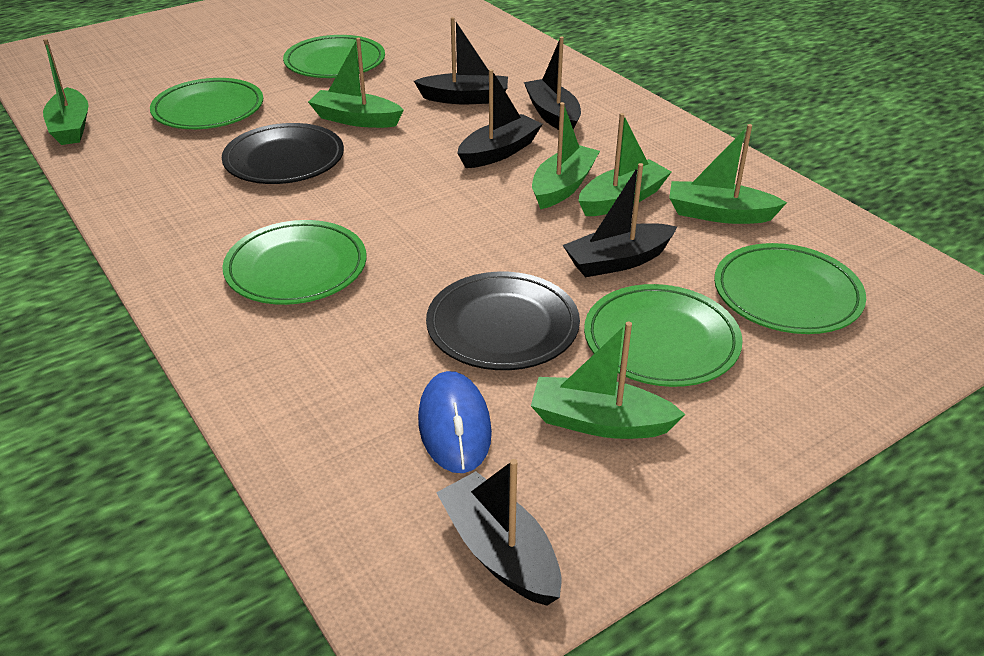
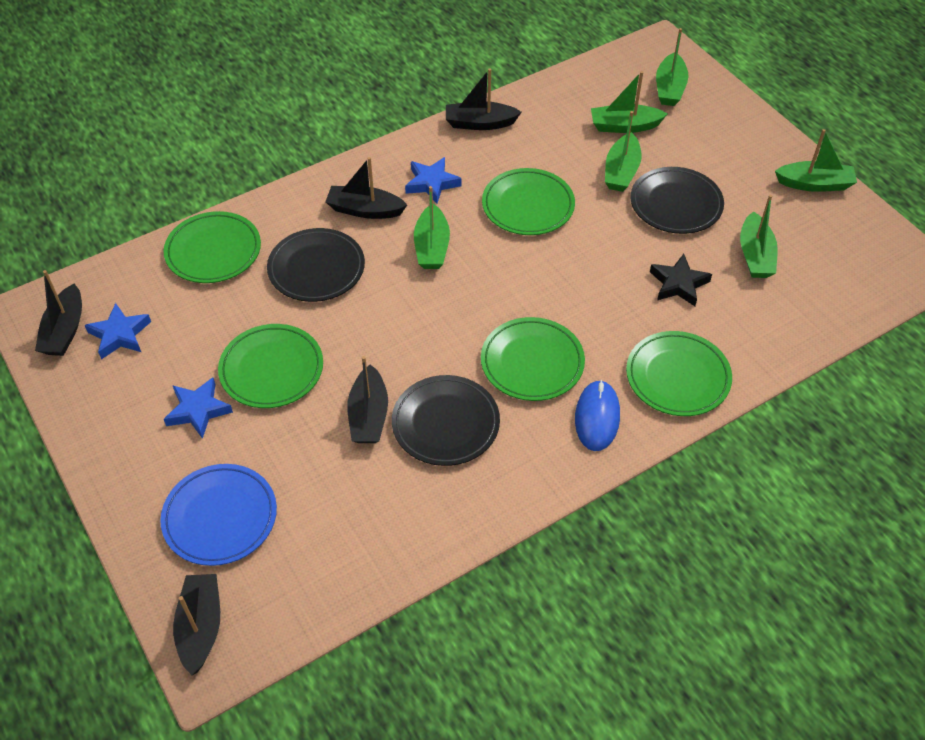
black plate: [222,123,344,184] [426,272,580,370] = 2 -> [267,228,365,302] [392,375,500,466] [630,167,724,234] = 3
black star: none = 0 -> [650,254,712,306] = 1
blue plate: none = 0 -> [160,464,277,566] = 1
blue star: none = 0 -> [85,303,151,359] [164,377,233,439] [405,157,462,204] = 3

